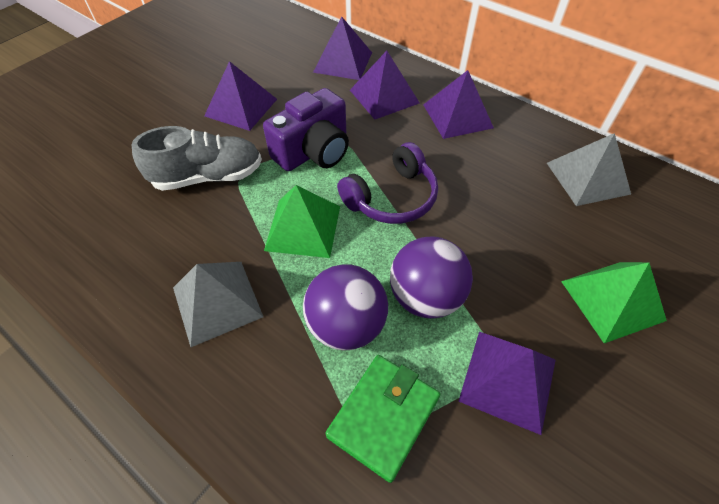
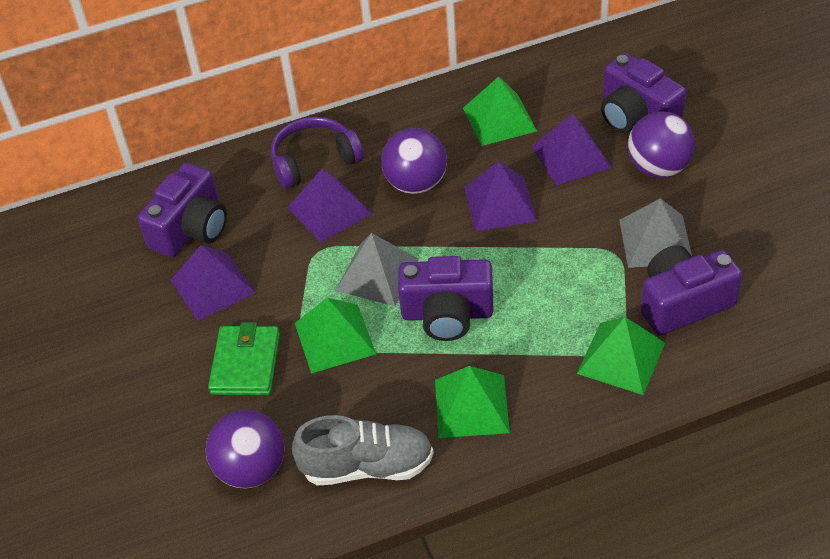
green pyramid: [264,185,340,258] [561,262,667,343] = 2 -> [295,298,376,373] [435,366,510,438] [463,77,537,146] [577,317,665,395] = 4
purple ball: [303,264,388,351] [390,237,473,319] = 2 -> [206,410,285,488] [381,128,447,194] [628,111,695,178] = 3
purple camera: [263,88,349,171] = 1 -> [138,163,227,257] [398,256,494,341] [601,53,686,133] [641,245,742,336] = 4
purple pyramid: [204,61,277,131] [313,16,372,80] [350,51,420,120] [423,70,494,139] [458,332,556,435] = 5 -> [171,245,256,321] [287,169,372,243] [464,161,537,231] [532,114,612,185] = 4

